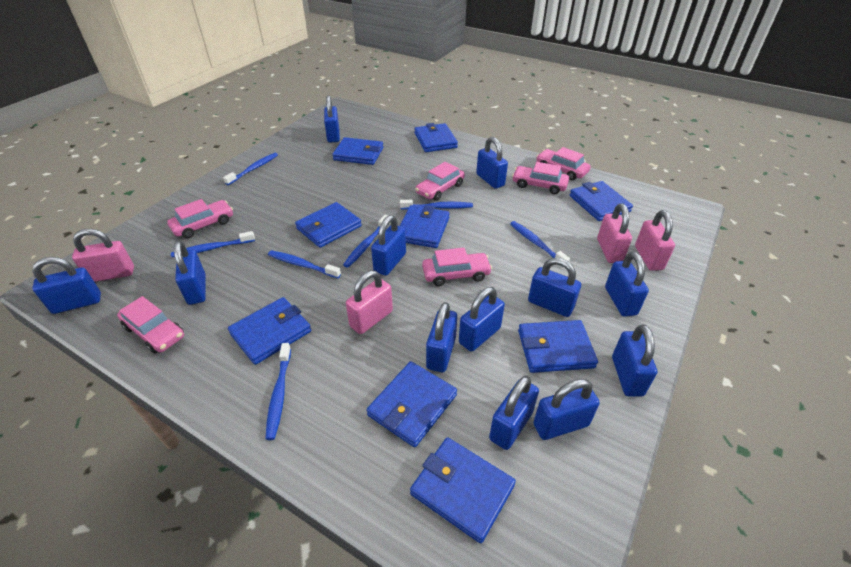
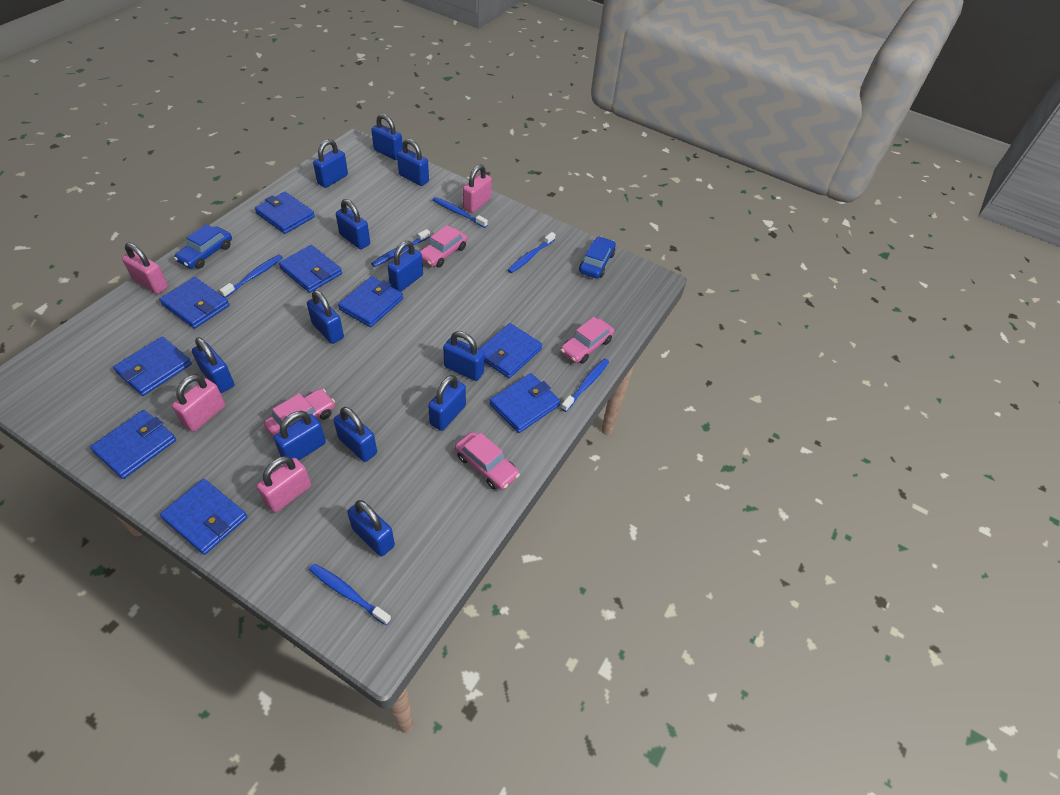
blue car: none = 0 -> [174,224,232,269] [579,236,616,278] = 2
blue toothbrush: [171,231,255,257] [223,153,278,185] [265,343,291,440] [268,250,341,278] [343,215,388,268] [400,200,473,210] [510,221,570,262] = 7 -> [220,255,283,298] [309,563,391,625] [371,229,430,267] [433,197,488,228] [508,232,556,273] [561,359,609,412] = 6
pink car: [117,296,184,354] [167,199,233,238] [415,162,465,201] [422,248,492,286] [512,162,569,194] [536,147,591,180] = 6 -> [264,389,335,437] [419,225,468,267] [455,432,520,490] [560,317,614,364] = 4

